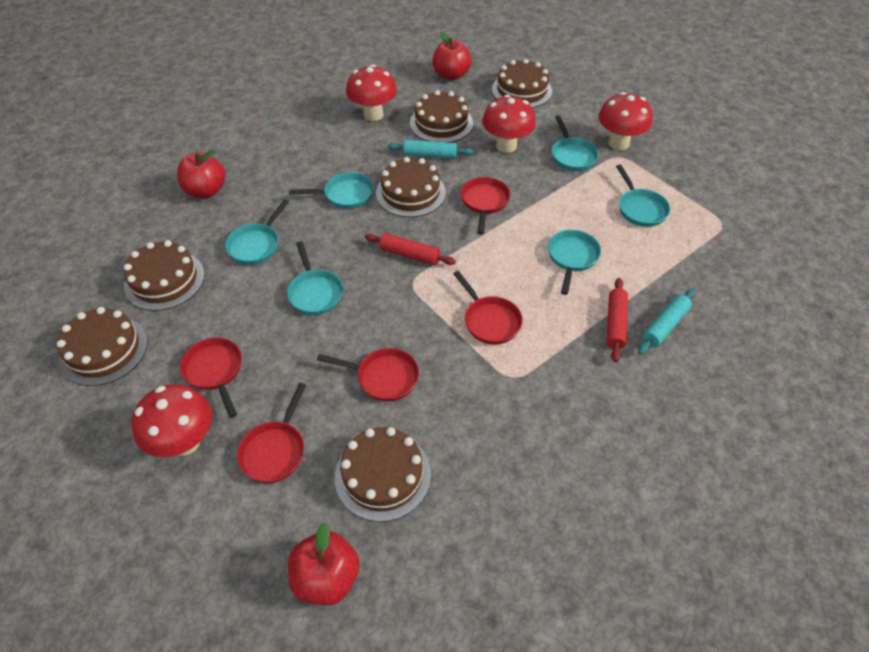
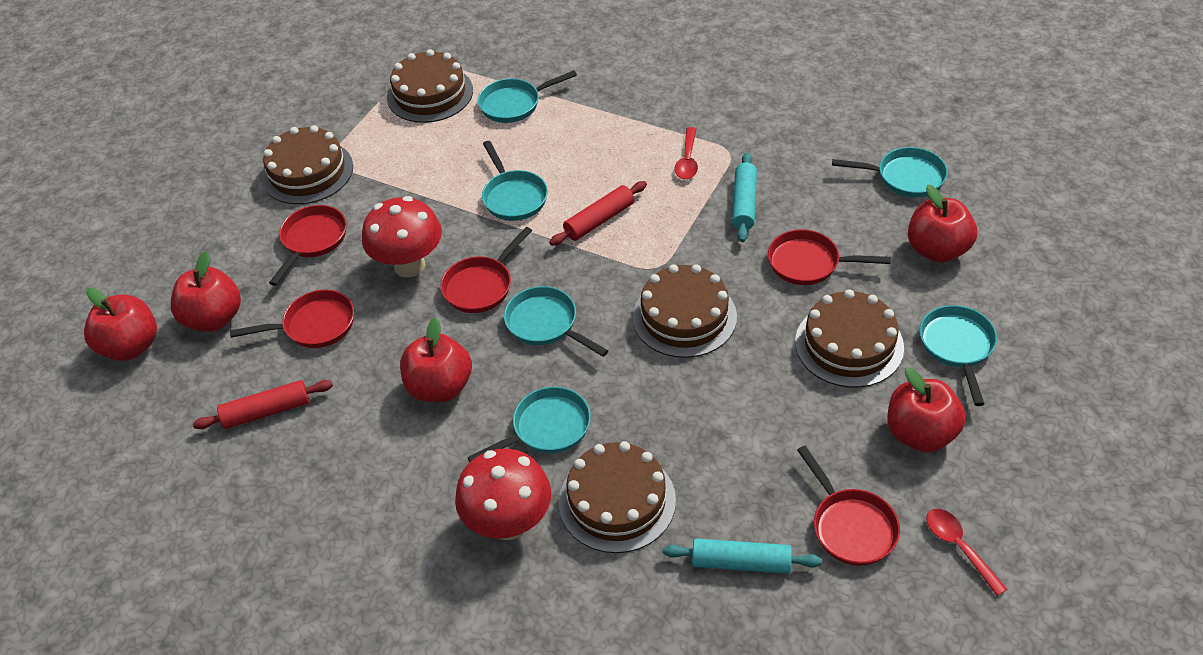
brown cake: [57,307,148,386] [124,240,205,311] [335,427,431,522] [376,157,446,217] [410,90,473,143] [492,59,552,108] = 6 -> [262,125,353,204] [387,49,473,123] [559,441,676,553] [632,264,737,358] [795,289,904,388] = 5
red apple: [177,150,226,198] [288,522,360,605] [432,31,472,80] = 3 -> [84,288,157,361] [171,251,241,332] [400,318,472,402] [887,367,966,453] [908,185,977,263] = 5
red mushroom: [131,384,212,457] [346,64,397,121] [482,95,536,153] [599,92,653,150] = 4 -> [362,196,442,277] [455,449,551,540] = 2
red spoon: none = 0 -> [675,127,698,179] [926,509,1007,596] = 2

